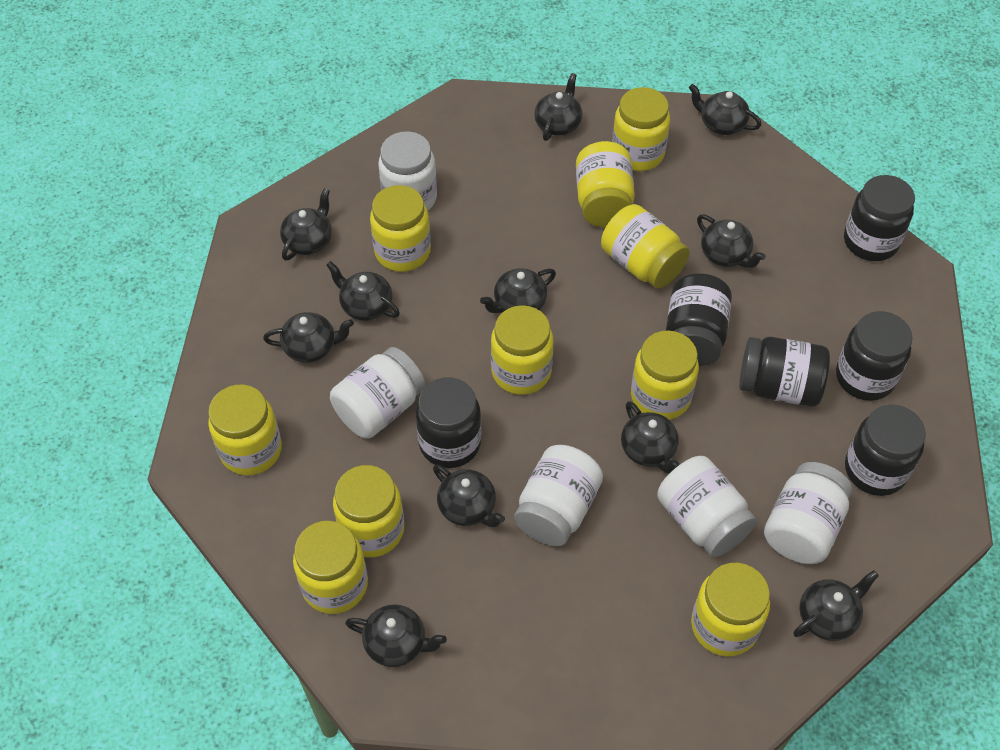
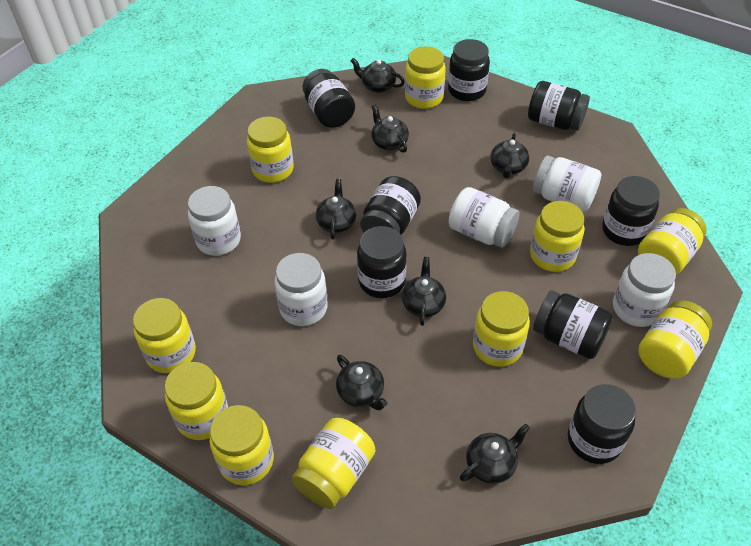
black jar: [416,377,482,468] [666,273,732,366] [739,337,830,407] [836,311,913,401] [844,175,915,261] [845,405,926,496] = 6 -> [303,69,355,128] [357,226,407,298] [360,176,421,235] [448,39,490,101] [528,81,590,131] [533,290,613,359] [568,384,636,464] [602,176,660,246] = 8
black teapot: [263,312,354,363] [280,188,332,261] [326,261,400,321] [345,604,447,667] [433,465,505,527] [480,268,556,313] [534,73,582,141] [621,401,680,474] [689,84,761,135] [697,214,766,268] [793,570,879,641] = 11 -> [316,179,356,239] [336,355,388,410] [350,58,405,93] [372,105,409,153] [402,257,446,326] [460,424,530,484] [491,133,529,178] = 7

